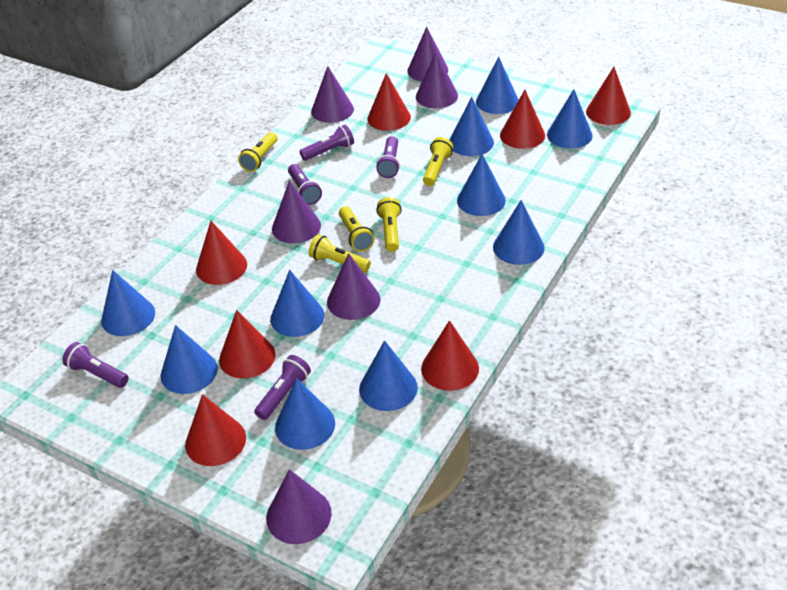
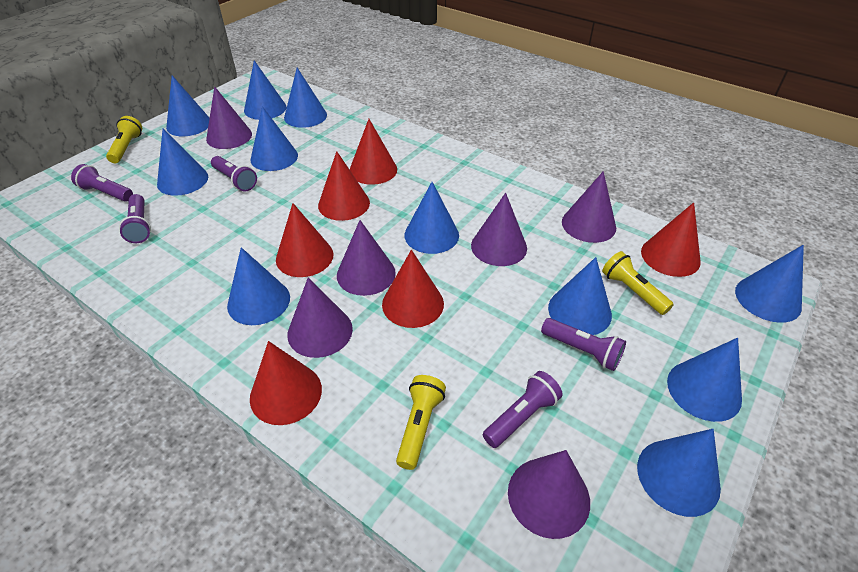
blue cone: [101,270,155,336] [161,325,218,394] [270,270,324,337] [275,378,335,450] [359,340,418,411] [450,97,494,156] [457,154,506,216] [476,57,519,114] [493,200,545,265] [547,89,593,149] = 10 -> [157,129,208,196] [166,75,210,136] [227,247,290,325] [244,60,286,120] [250,106,298,171] [284,68,327,128] [405,182,459,254] [548,257,612,335] [637,429,721,517] [667,338,742,422] [735,245,804,323] = 11
red cone: [185,394,246,466] [196,221,247,285] [219,310,275,379] [367,73,411,131] [421,321,479,391] [500,90,545,149] [586,67,631,125] = 7 -> [250,341,322,425] [276,203,333,277] [318,151,370,221] [350,119,397,185] [382,250,444,328] [641,202,701,277] = 6
yellow flashlight: [238,132,277,172] [309,234,371,273] [339,206,374,252] [376,197,402,252] [423,137,453,186] = 5 -> [106,116,142,163] [396,375,446,470] [602,251,674,315] = 3

